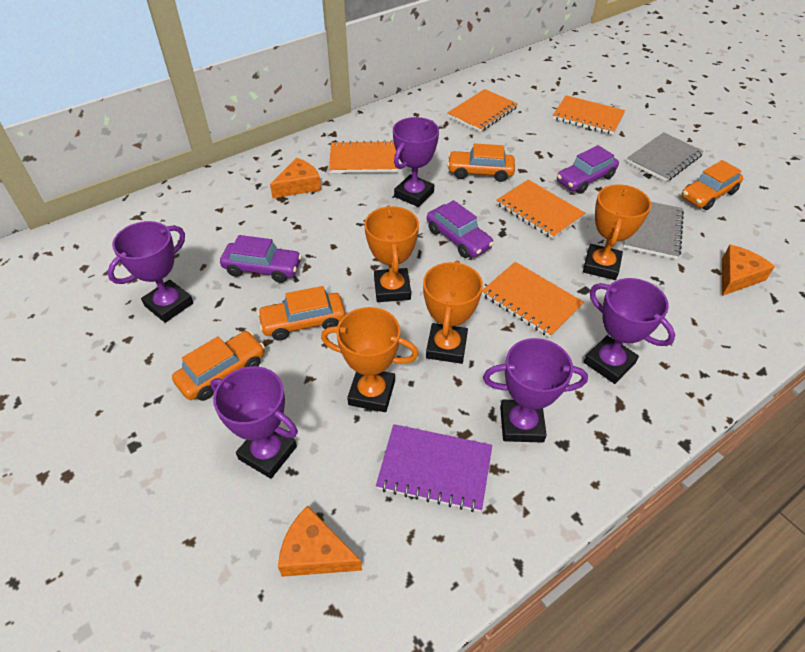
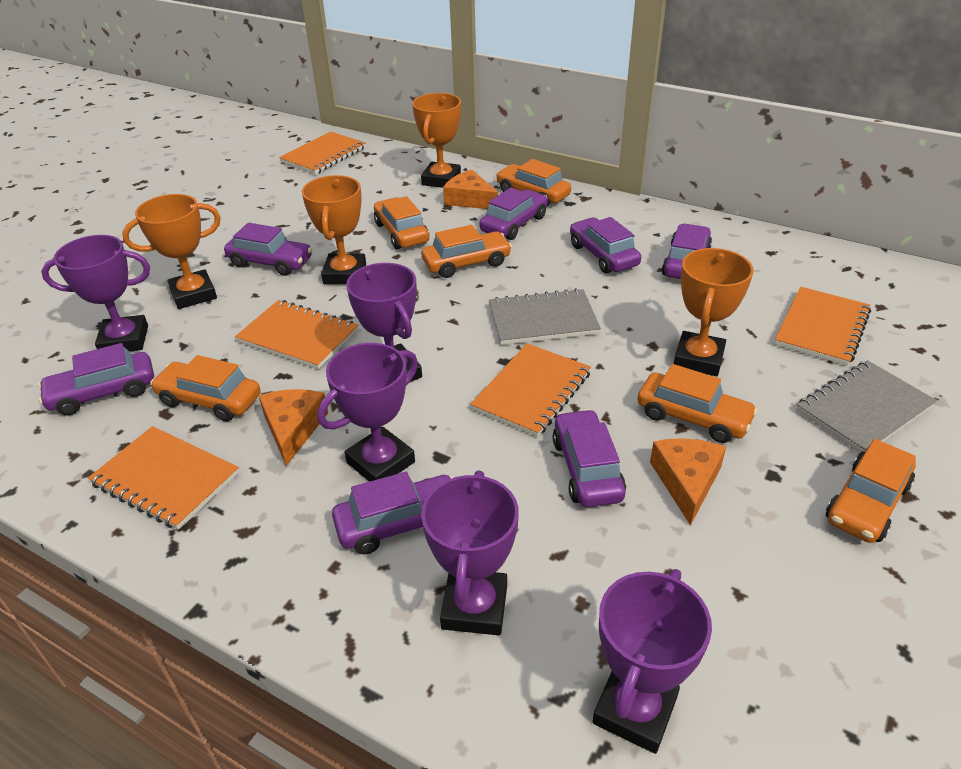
orange car: [172,331,265,401] [257,286,345,341] [447,143,515,182] [682,160,743,210] = 4 -> [150,355,261,422] [374,196,429,249] [422,225,512,278] [496,159,571,207] [637,364,758,443] [826,439,916,543] = 6
purple car: [220,235,302,283] [427,200,494,258] [557,145,619,194] = 3 -> [38,343,154,416] [224,223,312,276] [332,472,453,554] [480,188,548,240] [553,409,626,507] [570,217,641,273] [662,224,712,279] = 7
purple notebook: [376,424,492,512] = 1 -> none = 0

